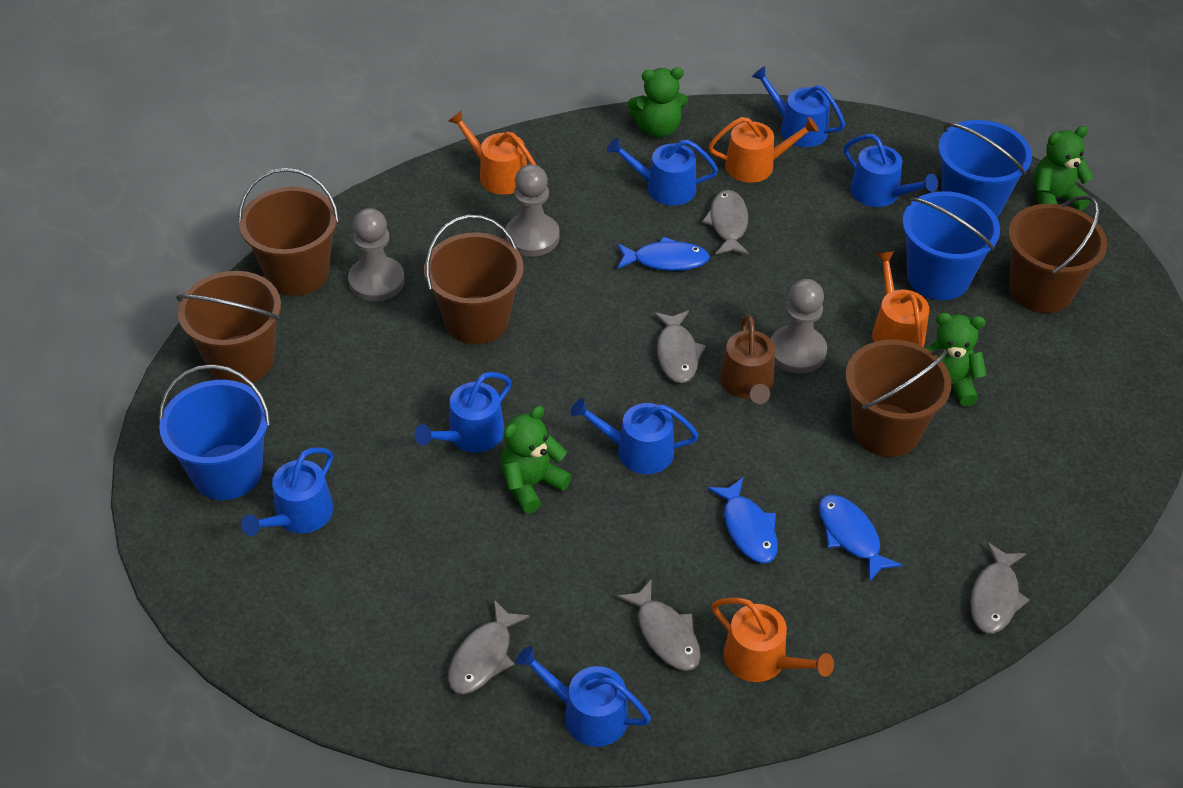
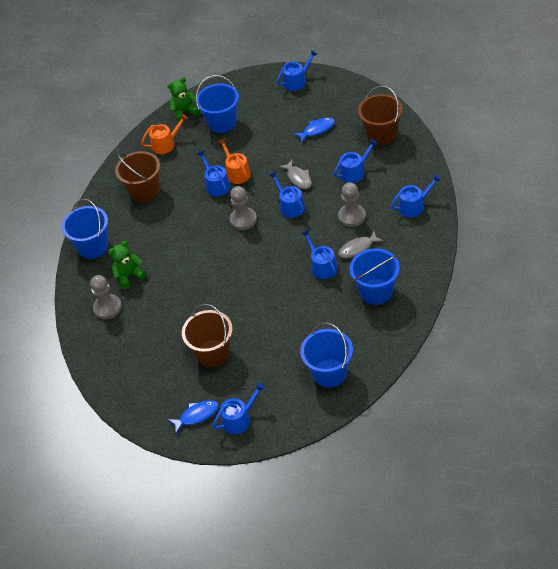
blue bucket: [159,364,271,500] [902,191,1000,300] [938,120,1032,217] = 3 -> [62,199,108,259] [196,75,239,133] [300,323,353,388] [349,248,400,305] = 4
blue fish: [617,237,710,271] [708,478,778,563] [819,495,902,582] = 3 -> [168,400,219,433] [293,117,335,142] = 2
brown bucket: [176,271,281,384] [238,168,339,296] [424,215,524,344] [845,340,951,457] [1008,195,1107,313] = 5 -> [115,151,160,203] [182,304,233,368] [358,86,403,145] = 3
brown watering can: [720,315,775,404] = 1 -> none = 0
green teddy bear: [500,406,572,513] [628,68,688,138] [925,313,987,407] [1034,126,1094,211] = 4 -> [108,240,146,289] [167,77,200,122] = 2
grey fish: [448,600,530,694] [617,579,701,671] [654,311,706,383] [702,190,749,255] [970,542,1029,634] = 5 -> [278,160,312,189] [338,231,384,258] = 2
orange watering can: [449,110,536,195] [708,117,819,183] [712,598,834,682] [872,251,929,346] = 4 -> [141,114,188,154] [218,138,251,184] = 2

